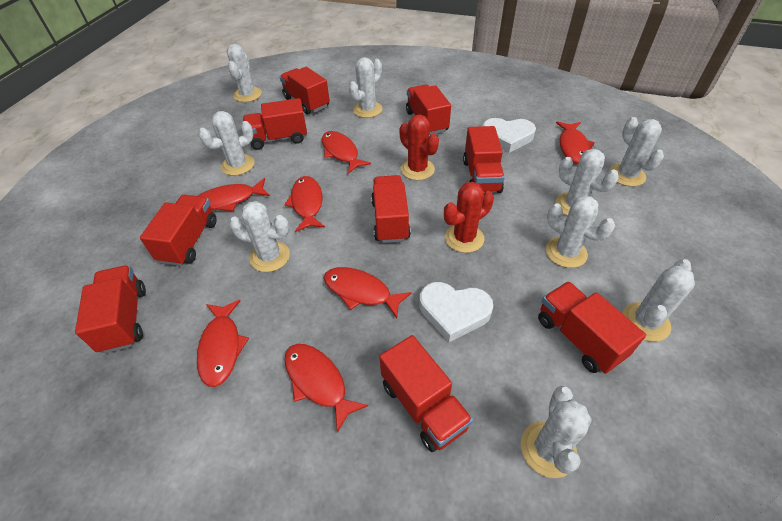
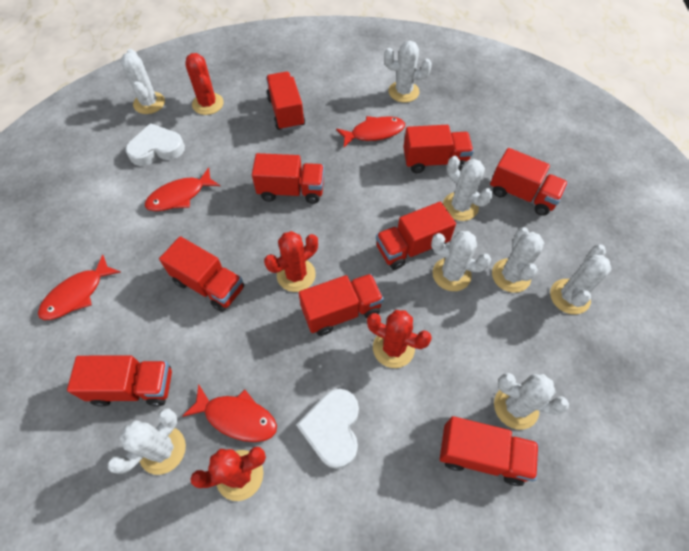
red cactus: [399,114,439,180] [444,182,494,253] = 2 -> [185,53,224,115] [190,447,266,501] [264,231,318,292] [367,310,432,368] = 4
red fish: [197,300,249,387] [198,178,270,211] [284,176,325,232] [284,344,368,433] [322,131,371,174] [324,267,412,318] [556,121,595,164] = 7 -> [38,255,120,320] [145,168,220,211] [182,384,277,442] [336,116,405,147] = 4
white cactus: [198,111,255,176] [227,44,262,102] [229,201,290,272] [349,57,383,118] [521,386,592,478] [546,195,615,268] [556,149,619,216] [609,117,664,187] [622,259,695,342] = 9 -> [108,409,186,475] [121,49,165,114] [384,41,432,102] [431,231,491,291] [443,156,493,221] [492,227,544,293] [494,373,569,430] [550,244,612,314] = 8

